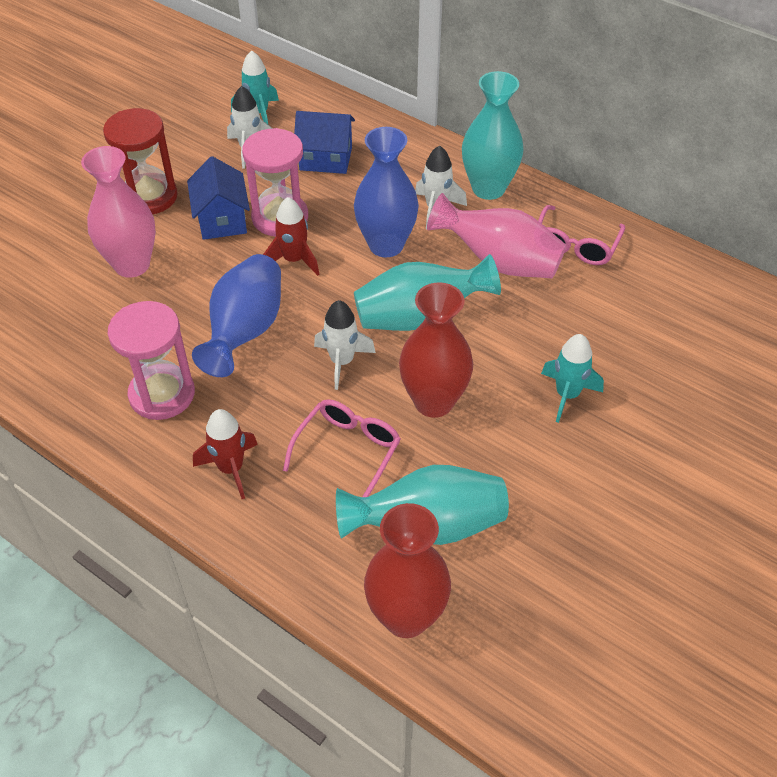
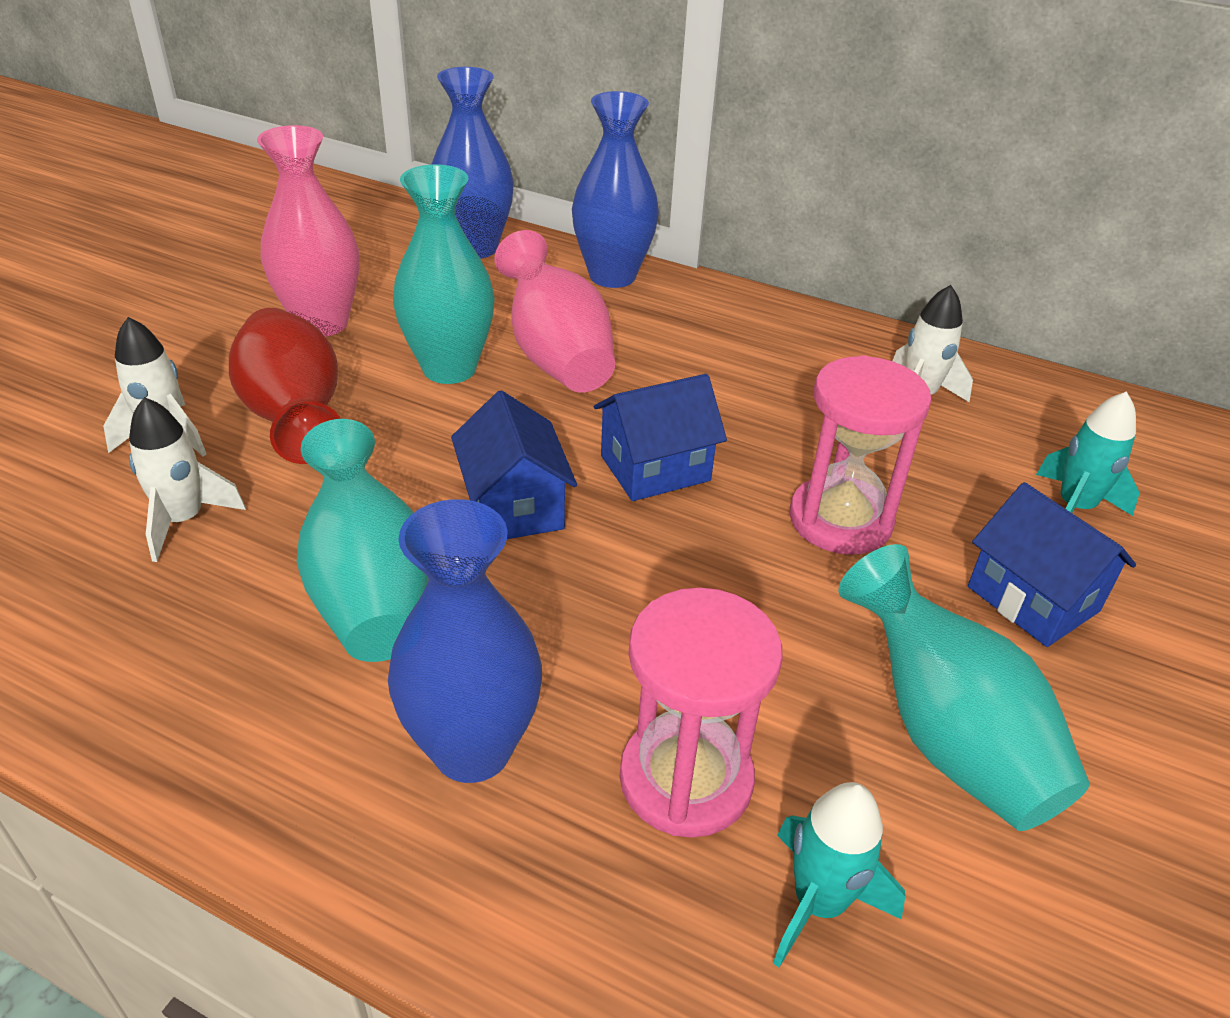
blue house: [187,156,250,240] [294,111,355,174] = 2 -> [451,391,577,539] [594,374,727,501] [968,482,1136,647] = 3
blue vase: [192,254,281,377] [354,127,419,257] = 2 -> [388,499,542,783] [431,67,514,259] [572,91,659,288] = 3
pink glasses: [283,399,401,497] [538,205,625,265] = 2 -> none = 0
red hourglass: [103,108,178,214] = 1 -> none = 0
red rocket: [193,409,258,499] [263,197,319,276] = 2 -> none = 0
red vase: [364,503,451,638] [399,282,473,418] = 2 -> [229,308,340,464] = 1

